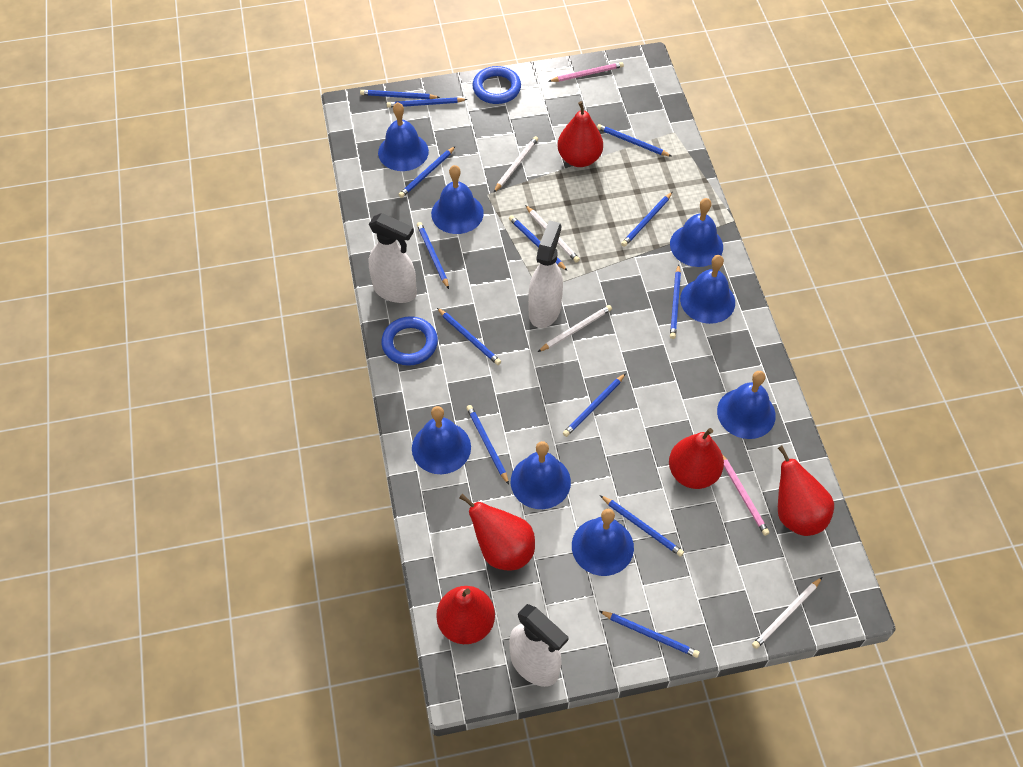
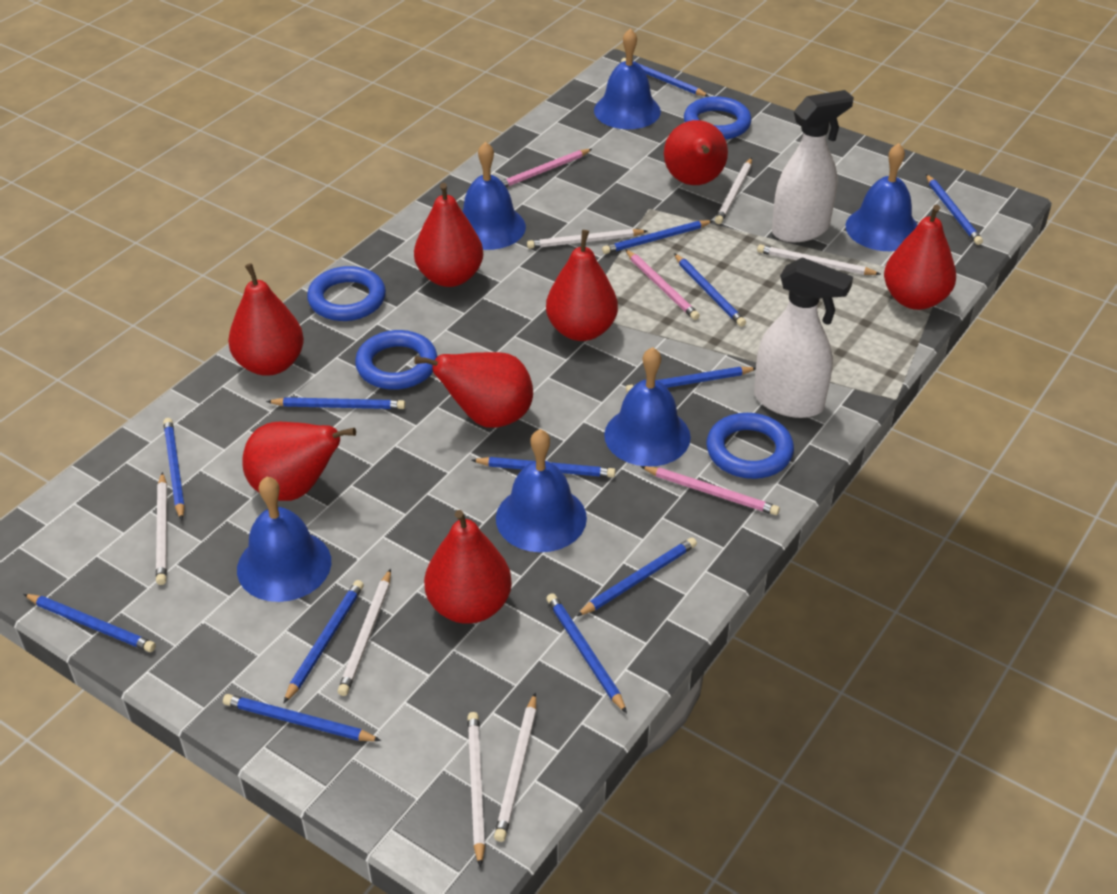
blue bell: [378,102,429,171] [412,406,471,474] [431,165,484,234] [511,441,571,509] [572,509,634,576] [670,198,723,267] [680,255,735,324] [717,371,776,439] = 8 -> [237,477,331,602] [462,142,526,250] [496,429,587,552] [594,28,661,129] [604,347,691,466] [845,143,918,251] = 6
blue ring: [381,316,438,366] [472,66,521,104] = 2 -> [307,266,386,321] [355,330,438,390] [684,96,752,140] [706,413,794,479] = 4
pink pencil: [548,62,624,82] [722,454,769,536] = 2 -> [502,149,592,187] [625,249,700,320] [640,466,780,515] = 3
red pear: [436,586,495,644] [459,494,535,570] [557,101,603,167] [669,428,724,489] [778,446,834,536] = 5 -> [228,263,304,376] [242,422,356,501] [414,183,483,287] [414,352,533,428] [424,510,512,624] [546,230,618,341] [664,120,728,185] [884,205,956,310] = 8
white pencil: [493,136,538,193] [525,205,580,263] [538,305,612,352] [752,577,822,649] = 4 -> [156,472,167,585] [338,569,391,696] [467,712,485,868] [494,693,536,842] [527,229,647,249] [715,158,752,224] [757,244,881,275] = 7
white spray bottle: [369,213,417,303] [509,604,569,687] [528,220,563,328] = 3 -> [754,257,853,418] [772,90,854,242] = 2

